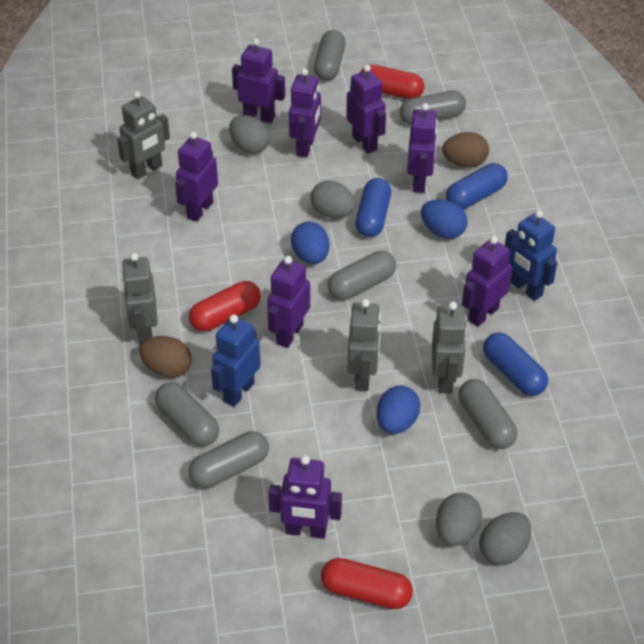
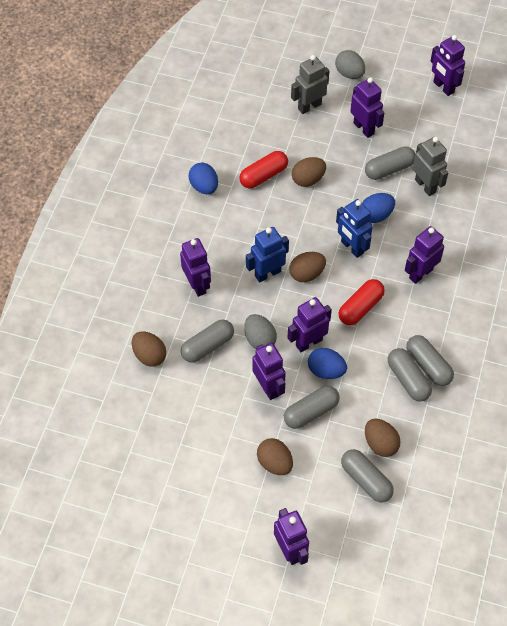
blue capsule: [356,178,391,237] [446,163,508,209] [483,332,548,396] = 3 -> none = 0
brown egg: [139,336,192,378] [442,132,489,167] = 2 -> [132,332,166,367] [257,438,293,475] [289,252,326,282] [292,157,326,187] [365,419,401,457] = 5
grey egg: [229,115,270,154] [310,180,356,218] [436,493,482,546] [479,512,531,565] = 4 -> [244,314,277,349] [335,50,365,79] = 2
grey robot: [117,91,170,179] [121,253,158,345] [348,299,381,391] [432,301,467,394] = 4 -> [291,55,329,114] [413,137,448,196] = 2
purple robot: [175,131,218,222] [232,38,285,123] [267,256,310,348] [269,455,342,539] [289,68,321,157] [346,65,386,153] [407,103,438,193] [462,236,512,327] = 8 -> [180,238,211,297] [252,343,286,400] [274,508,309,565] [288,297,332,352] [350,77,384,138] [405,226,444,284] [430,35,465,96] = 7
red capsule: [189,281,261,332] [321,558,413,609] [360,64,424,99] = 3 -> [239,151,288,188] [339,279,385,325] = 2

